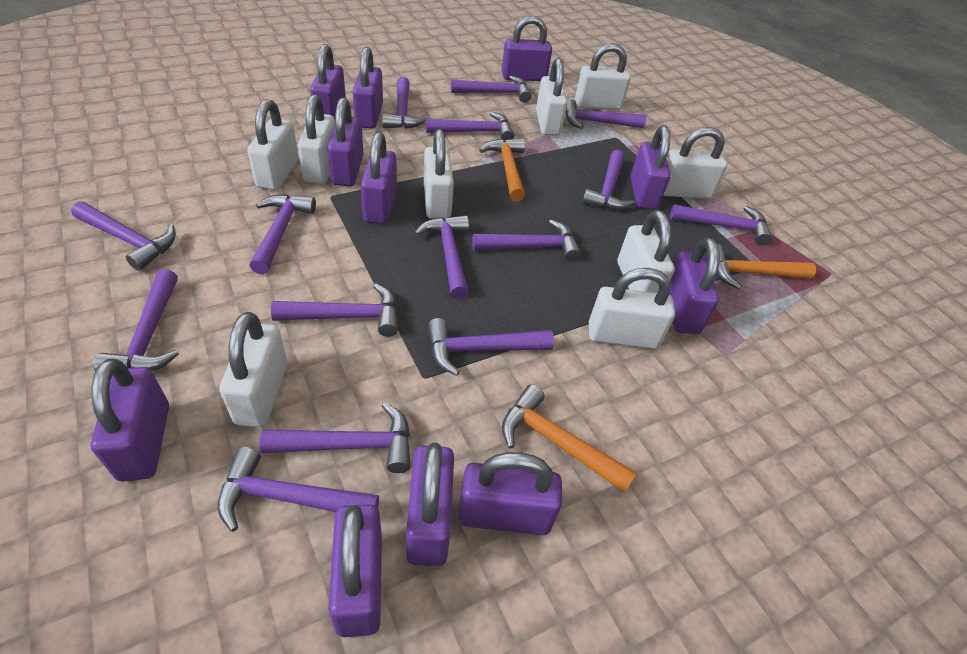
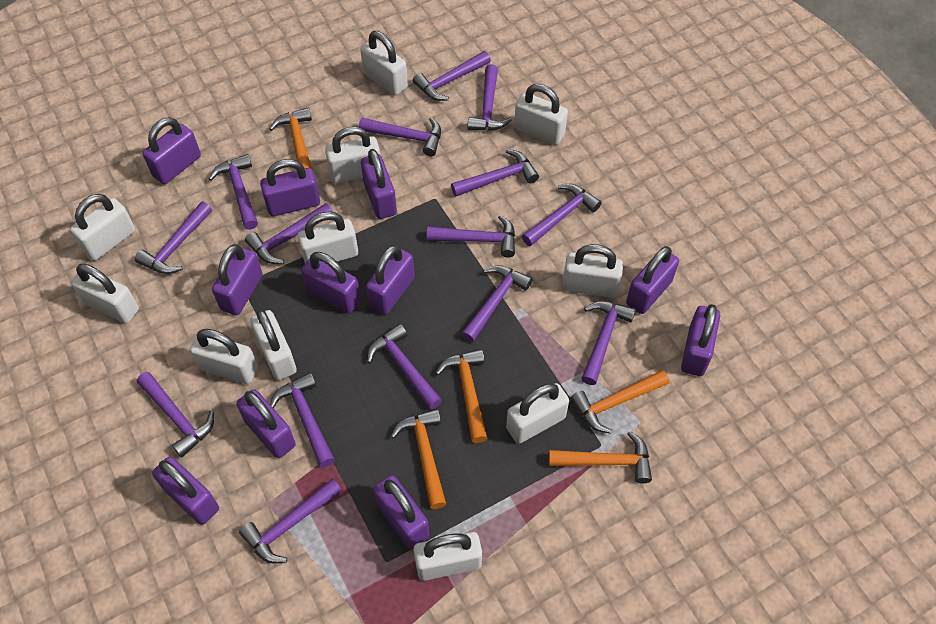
orange hammer: [479,138,525,201] [502,384,637,493] [706,244,816,289] = 3 -> [269,107,312,169] [391,409,446,509] [436,349,487,443] [549,431,652,483] [570,370,669,434] = 5
white padlock: [220,312,287,427] [247,99,298,190] [298,94,335,184] [424,129,454,219] [536,58,568,136] [575,43,631,110] [589,268,675,349] [618,210,675,293] [663,127,727,199] = 9 -> [70,194,135,261] [71,264,139,323] [190,329,258,384] [250,309,297,380] [298,211,358,263] [325,127,380,184] [360,31,408,95] [413,532,482,581] [506,383,569,444] [514,84,568,145] [562,244,623,298] = 11

